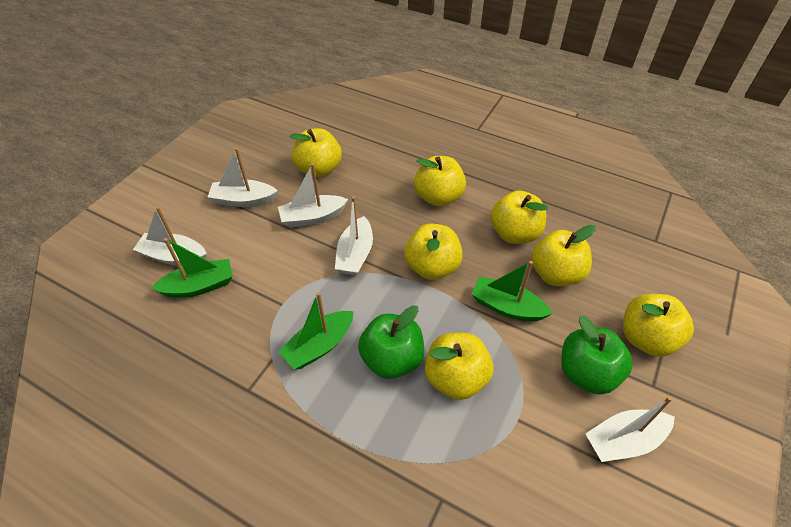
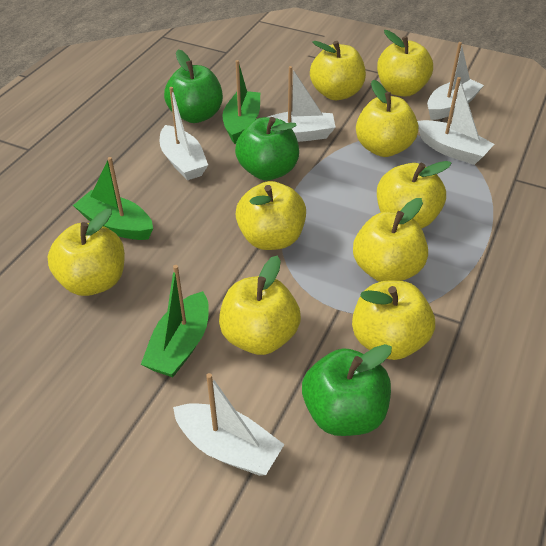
green apple: [358,305,424,379] [561,316,633,395] = 2 -> [164,50,223,123] [235,117,299,180] [302,344,392,436] = 3
yellow apple: [290,128,342,177] [404,224,463,280] [414,156,466,207] [425,333,493,400] [491,190,548,244] [531,225,595,286] [623,294,694,357] = 7 -> [48,209,125,296] [219,256,301,355] [235,181,306,250] [310,41,366,100] [352,281,435,360] [353,198,428,282] [356,80,418,157] [377,30,433,97] [377,161,451,229] = 9

